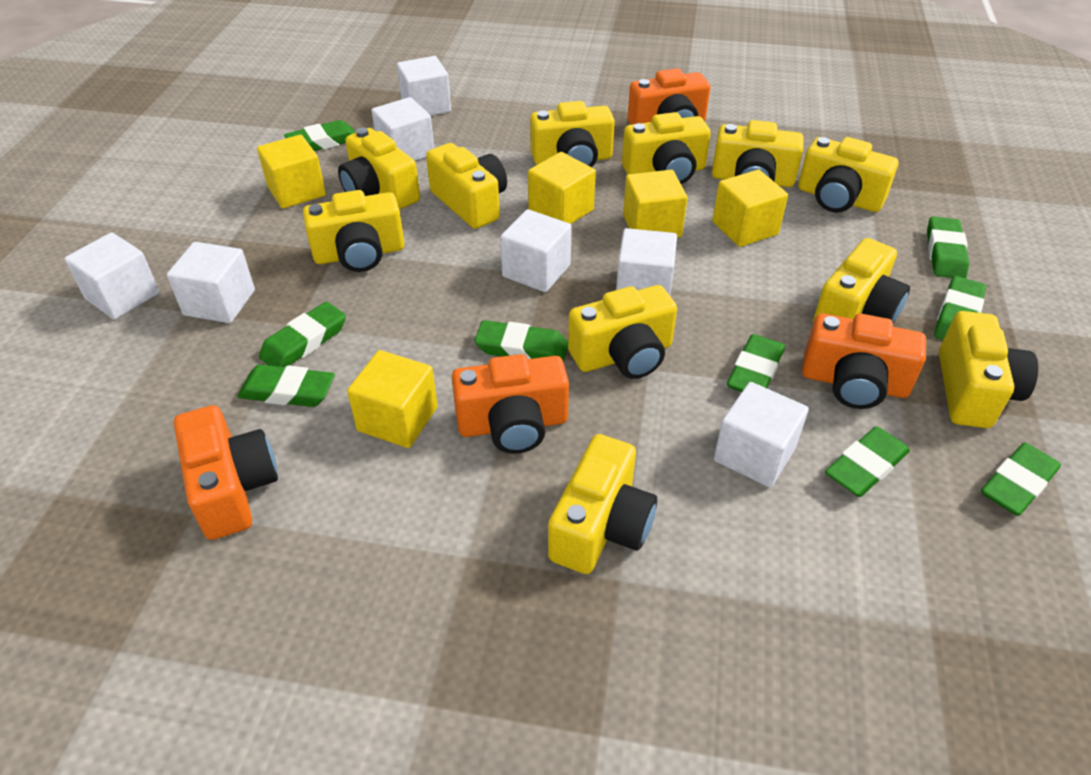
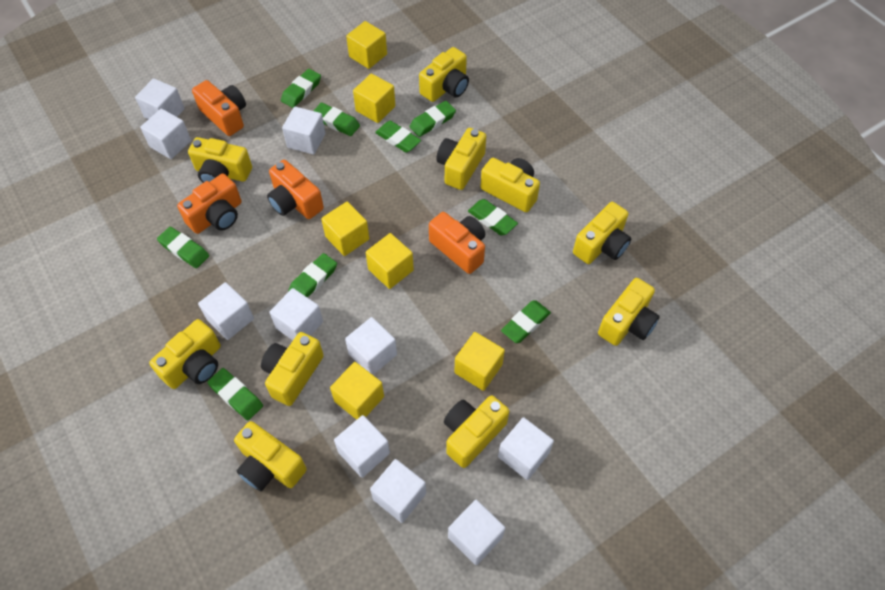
white cube: [65,232,159,320] [167,242,255,323] [371,97,434,161] [397,56,451,116] [500,209,572,292] [616,228,677,295] [714,382,809,487] = 7 -> [135,78,185,119] [140,109,191,159] [198,282,254,340] [270,288,323,340] [282,107,325,155] [334,415,390,478] [345,317,397,375] [370,459,426,523] [448,500,505,565] [498,417,554,480] = 10
yellow camera: [303,190,405,272] [338,127,420,210] [426,143,507,229] [530,101,615,167] [548,434,657,574] [568,285,677,379] [622,112,711,184] [712,120,804,187] [798,137,898,212] [813,238,910,323] [939,311,1038,428] = 11 -> [149,319,221,389] [188,137,252,183] [234,421,307,491] [261,332,324,406] [419,47,469,102] [436,128,486,190] [444,395,509,468] [480,158,540,212] [573,202,631,264] [598,278,660,346] = 10
yellow cube: [257,135,326,209] [347,350,438,448] [528,152,596,224] [623,170,687,238] [712,170,788,247] = 5 -> [321,202,369,256] [330,362,384,420] [346,21,387,69] [353,73,395,123] [366,233,414,289] [454,332,505,391] = 6

